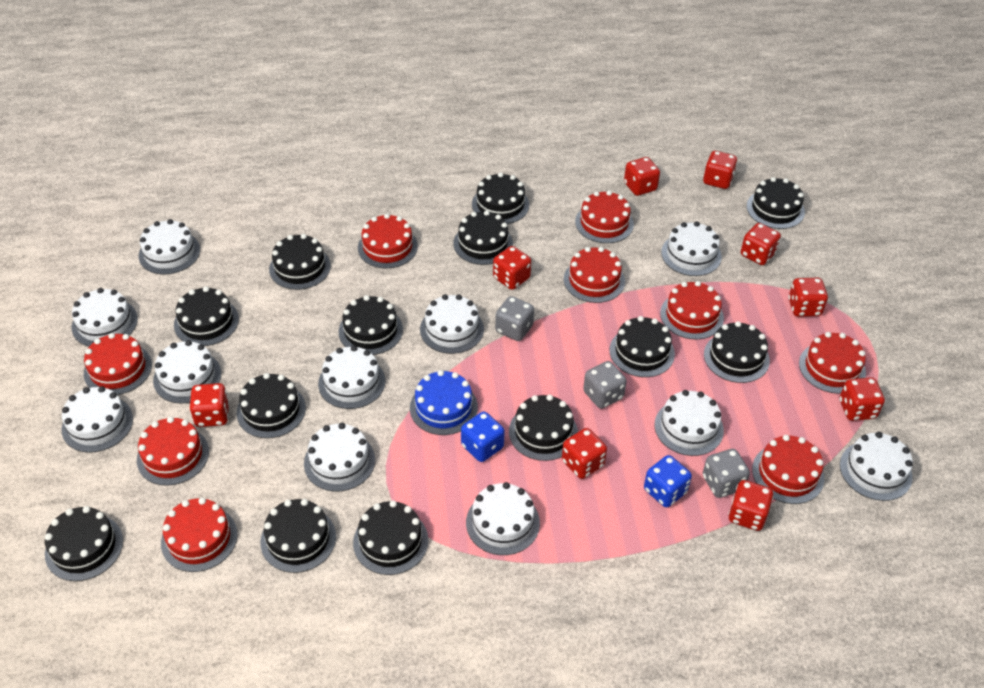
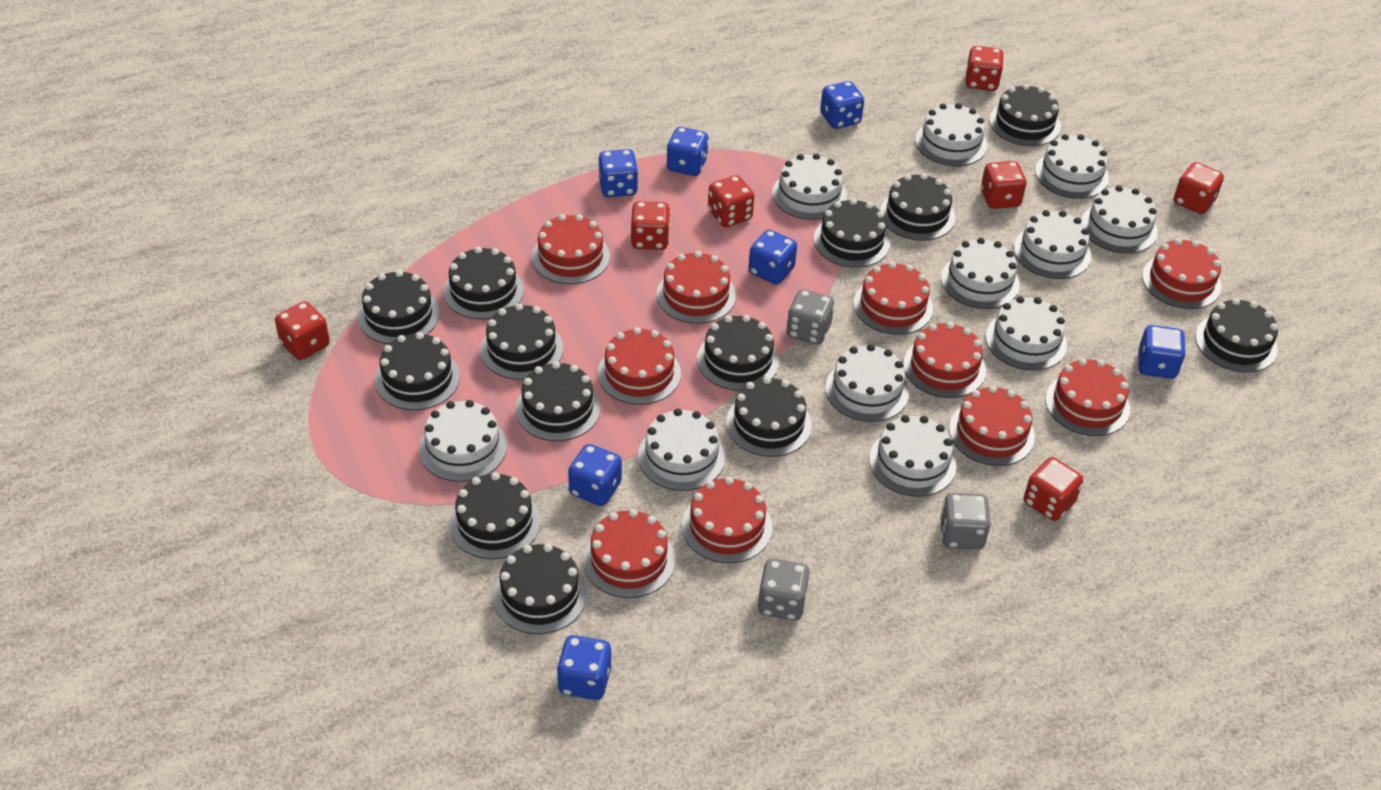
blue cake: [410,370,478,435] = 1 -> none = 0
blue dice: [461,412,505,462] [644,455,692,507] = 2 -> [557,635,611,700] [568,444,622,506] [599,149,638,197] [667,127,709,176] [748,230,797,285] [820,81,864,129] [1138,325,1186,379] = 7
red cake: [84,333,152,395] [137,417,209,486] [161,498,238,572] [358,214,418,268] [564,247,625,303] [575,191,634,243] [660,281,724,339] [752,435,824,504] [799,332,866,394] = 9 -> [532,214,610,284] [583,509,675,598] [598,327,681,405] [656,251,736,324] [682,477,772,563] [853,262,933,335] [903,322,986,398] [949,386,1035,466] [1045,358,1130,436] [1142,238,1221,309] = 10
red dice: [190,383,229,427] [493,246,531,290] [562,428,607,479] [624,157,660,196] [703,151,737,189] [728,480,774,531] [741,223,781,265] [788,278,828,317] [840,378,885,421] = 9 -> [275,301,330,360] [631,201,670,250] [708,175,754,228] [966,46,1004,91] [981,161,1027,209] [1024,457,1083,521] [1174,162,1224,214] = 7

